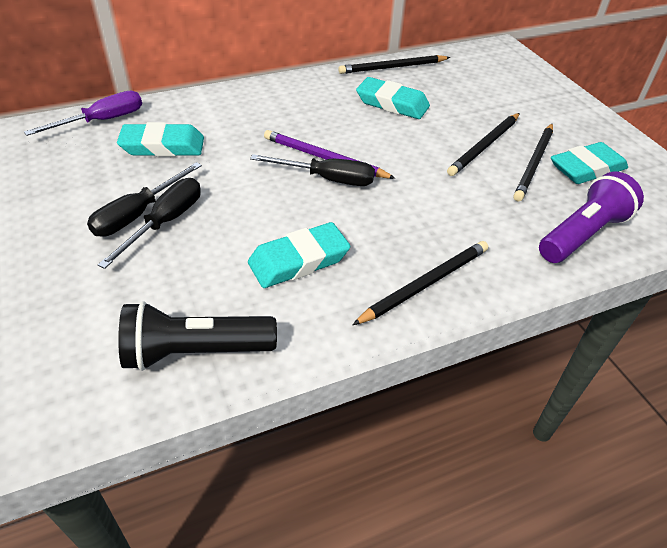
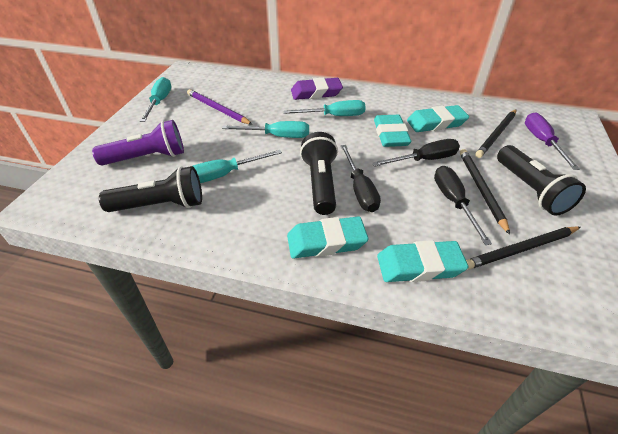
black flashlight: [118,301,277,371] = 1 -> [99,166,202,212] [300,132,338,215] [497,145,586,216] = 3
black pencil: [338,55,450,74] [353,241,488,325] [447,113,520,176] [513,124,553,201] = 4 -> [460,149,510,235] [466,226,581,270] [475,109,516,158] = 3
purple eraser: none = 0 -> [291,78,343,100] = 1
turquoise screwdriver: none = 0 -> [140,77,171,122] [193,150,282,183] [222,121,309,138] [283,100,366,116] = 4

